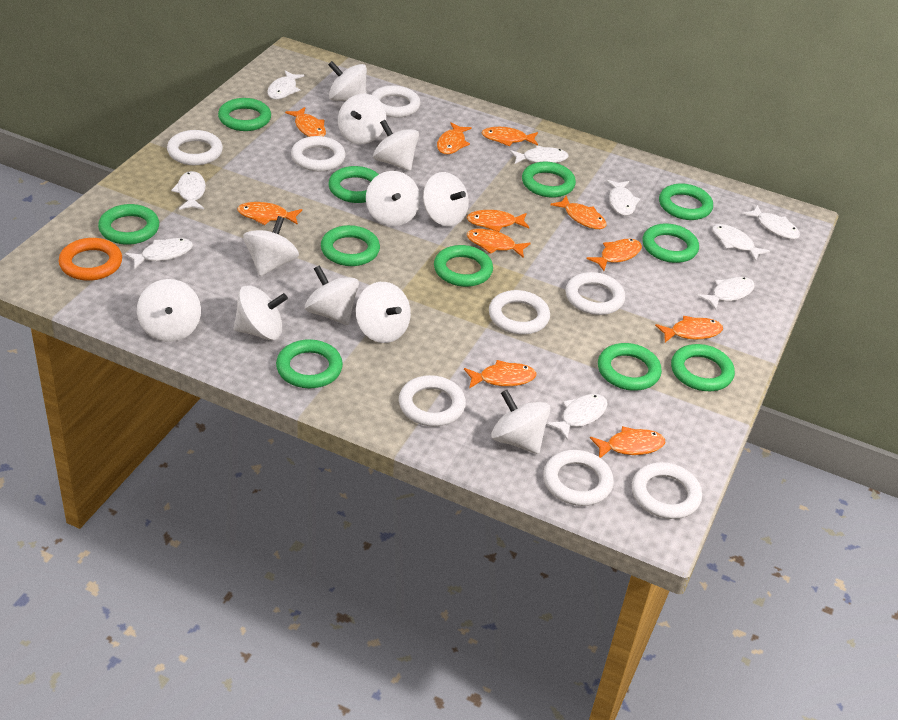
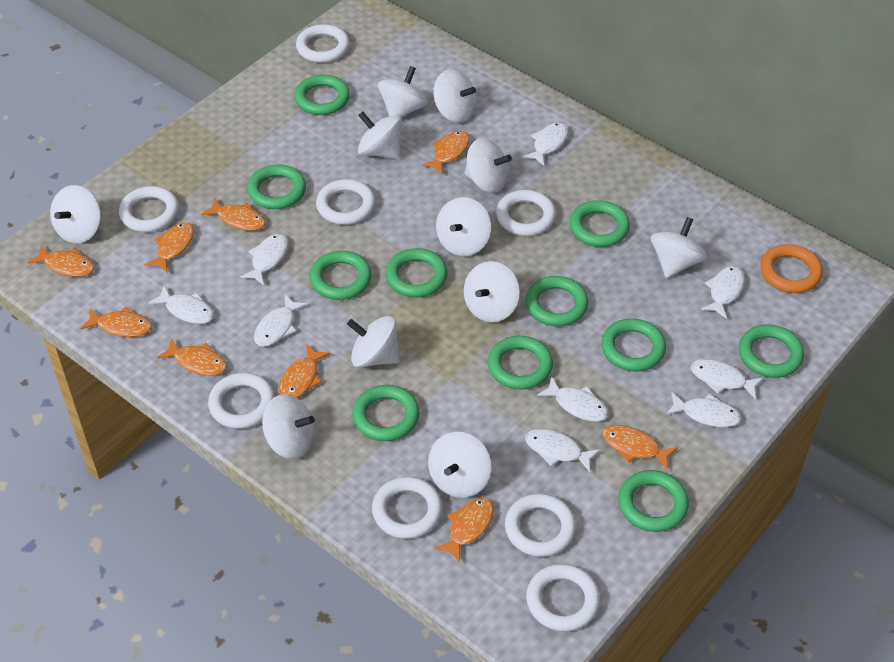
orange fish: [237,202,302,225] [285,107,326,137] [437,122,472,154] [464,360,536,389] [467,210,529,232] [467,229,531,258] [481,127,538,146] [550,196,607,229] [586,239,642,271] [590,426,665,458] [655,316,723,342] = 11 -> [27,245,94,277] [80,307,152,337] [144,222,194,273] [157,338,227,376] [201,198,266,231] [278,344,330,398] [421,131,470,174] [434,497,494,563] [602,425,678,470] = 9

